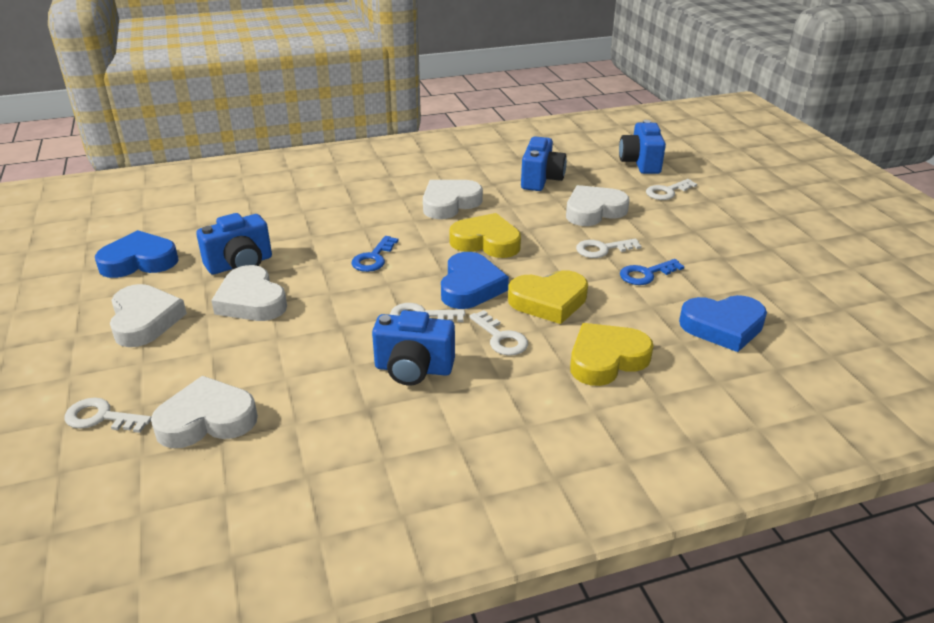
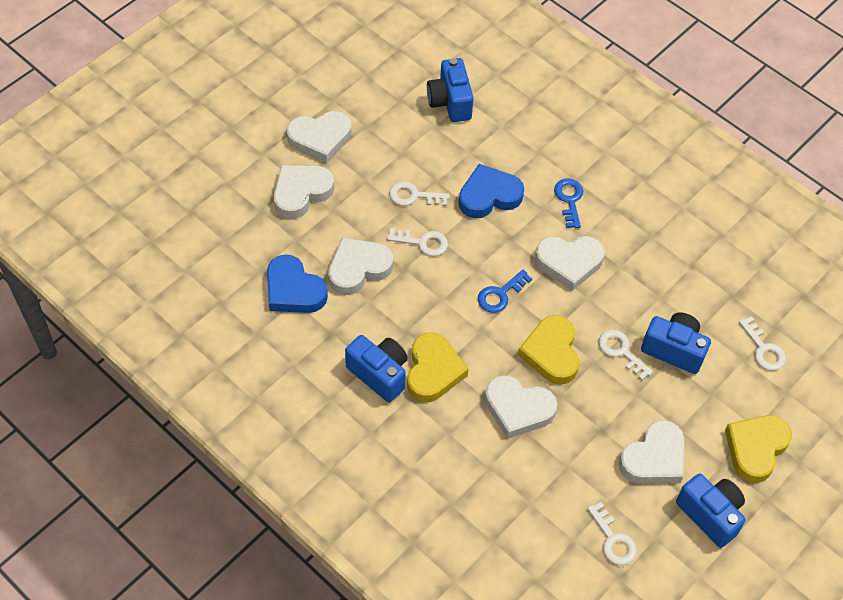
blue heart: [95,230,179,278] [441,252,509,309] [679,295,767,352] = 3 -> [267,254,328,313] [459,164,524,218] = 2
white heart: [110,284,187,347] [151,376,258,448] [211,265,287,321] [423,180,483,219] [566,185,630,226] = 5 -> [274,165,334,219] [287,111,351,163] [328,238,393,295] [485,375,557,439] [535,236,605,291] [619,420,684,484] = 6

